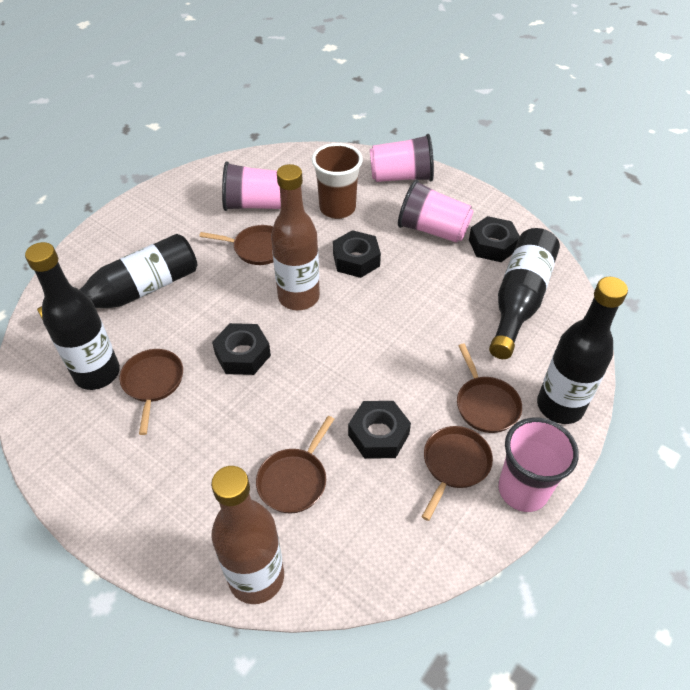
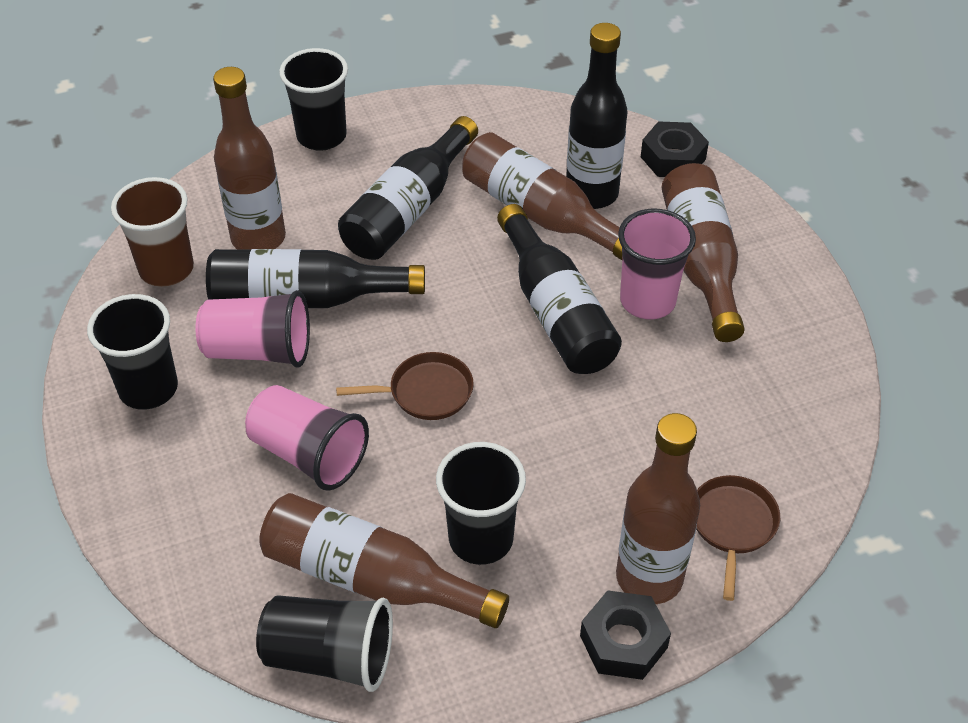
black cup: none = 0 -> [87,294,178,410] [256,595,393,692] [279,48,348,151] [436,442,526,565] = 4
black nut: [212,323,271,375] [333,230,381,278] [348,401,411,459] [469,216,520,262] = 4 -> [580,590,671,680] [641,121,709,177] = 2
brown bottle: [211,466,284,604] [271,164,320,310] = 2 -> [213,67,286,250] [259,493,509,628] [462,132,622,260] [616,413,700,604] [661,163,745,342] = 5
brown pan: [119,349,183,435] [199,225,273,265] [256,416,334,513] [422,426,493,521] [457,343,522,433] = 5 -> [336,352,474,420] [696,475,780,601] = 2
pink cup: [222,161,281,211] [370,134,434,182] [398,180,474,243] [498,418,579,512] = 4 -> [196,290,310,368] [245,385,369,491] [618,209,696,320] = 3

